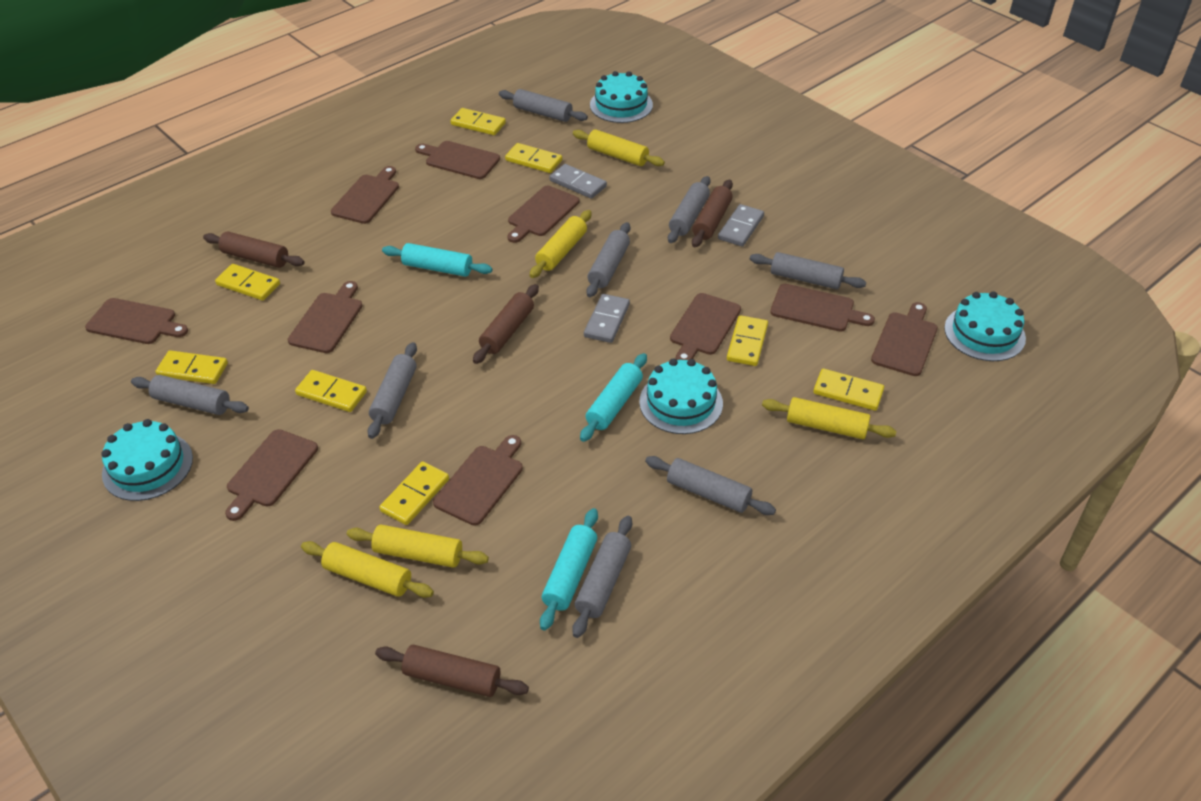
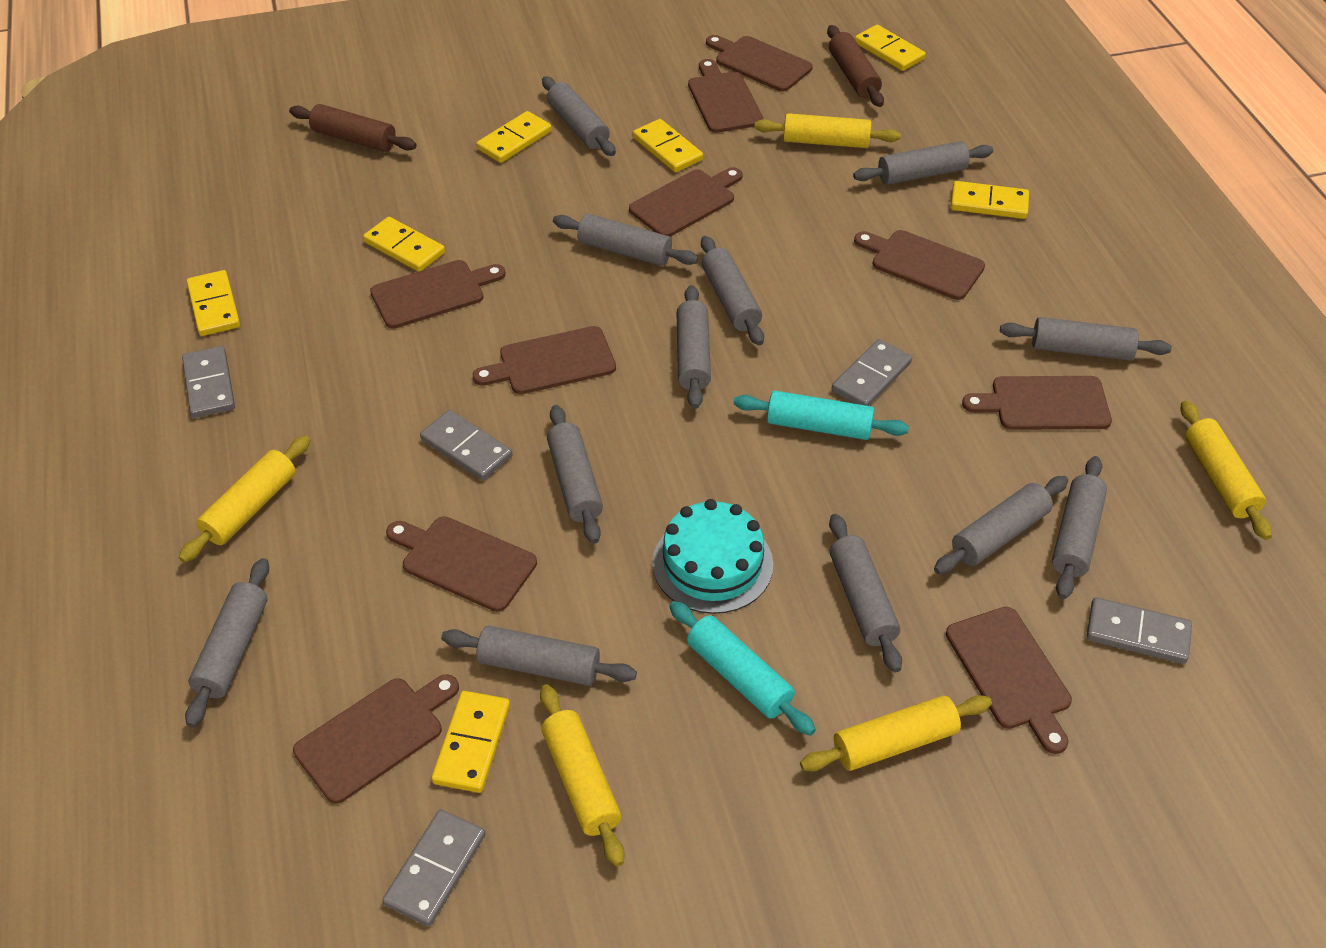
brown rolling pin: [203,232,305,268] [375,645,529,697] [473,284,539,364] [692,180,733,247] = 4 -> [289,104,417,152] [827,25,884,107] = 2
grey domino: [549,164,607,199] [584,294,630,343] [718,204,764,247] = 3 -> [182,346,235,418] [382,809,485,926] [420,410,512,480] [832,339,912,406] [1087,597,1192,664] = 5
grey rolling pin: [131,375,249,415] [368,342,417,439] [499,89,588,122] [572,516,632,638] [586,222,630,297] [645,456,776,515] [668,176,710,243] [750,252,866,290] = 8 -> [185,558,269,727] [441,626,637,686] [542,76,616,156] [547,405,603,544] [553,214,698,266] [677,285,711,409] [701,236,764,345] [829,514,902,672] [853,141,993,185] [934,476,1068,574] [1000,317,1172,360] [1052,456,1107,599] = 12
turquoise cake: [101,419,193,501] [590,71,653,123] [639,358,723,434] [944,291,1026,361] = 4 -> [652,499,773,614] = 1
turquoise rolling pin: [382,243,492,277] [540,508,598,630] [580,353,647,442] = 3 -> [669,601,816,736] [734,391,909,440] = 2
yellow domino: [156,350,228,384] [215,264,280,301] [295,370,367,412] [379,461,449,525] [451,108,506,135] [505,143,562,173] [727,315,768,366] [813,369,884,411] = 8 -> [187,270,240,336] [363,217,445,272] [431,691,510,793] [476,111,552,163] [633,119,703,172] [855,25,926,71] [951,181,1029,219] = 7

